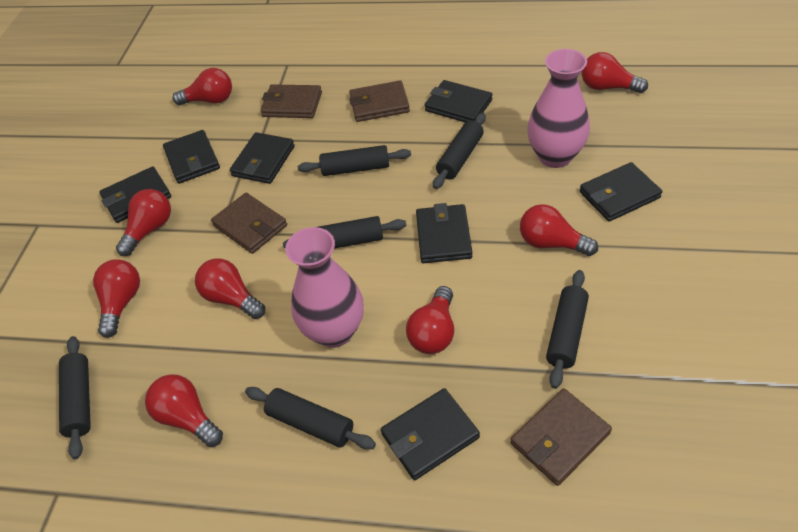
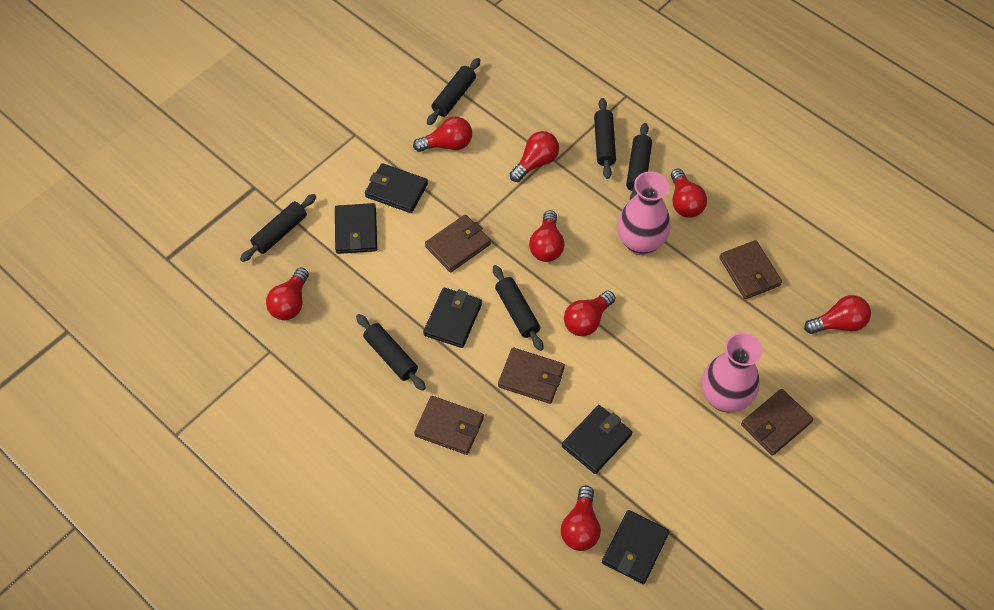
black wallet: [99,166,171,223] [163,130,220,184] [230,132,295,184] [381,388,480,480] [416,203,472,263] [425,80,492,122] [580,162,662,222] = 7 -> [335,203,377,254] [365,163,428,213] [423,287,482,348] [562,405,633,474] [602,510,670,584] = 5
brown wallet: [211,193,287,254] [260,84,322,118] [349,80,410,122] [510,389,612,486] = 4 -> [414,396,484,455] [425,214,491,273] [498,348,565,404] [719,240,782,299] [741,389,813,456] = 5

